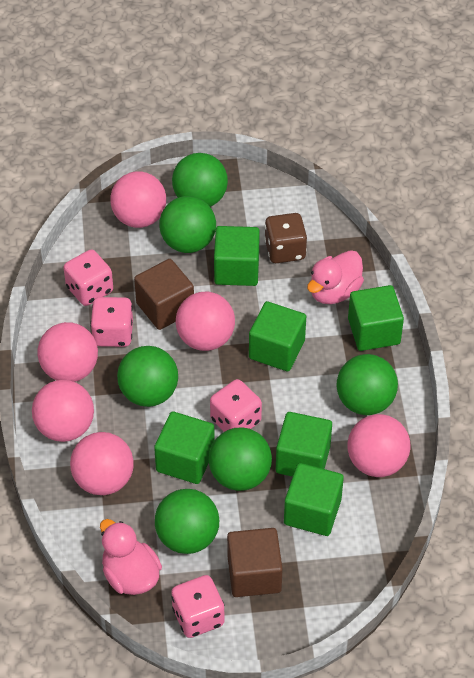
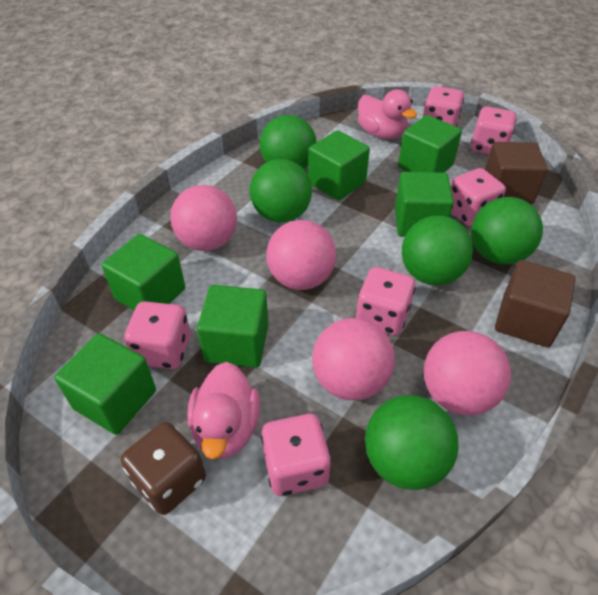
green ball: [117,346,178,407] [155,489,219,554] [159,196,216,253] [172,153,228,207] [209,427,272,491] [336,354,398,415] = 6 -> [250,159,312,223] [260,115,316,169] [365,395,459,490] [402,216,473,285] [471,197,543,265] = 5
pink ball: [32,380,94,442] [37,322,98,382] [70,432,134,495] [110,171,166,228] [176,292,235,351] [347,414,410,477] = 6 -> [170,185,237,251] [266,220,336,290] [312,318,395,401] [424,331,511,416] = 4
pink dice: [64,250,113,306] [90,297,133,347] [171,575,225,638] [210,379,262,432] = 4 -> [124,301,190,369] [261,414,331,496] [356,267,415,335] [423,86,464,127] [451,168,506,226] [471,106,516,154] = 6

